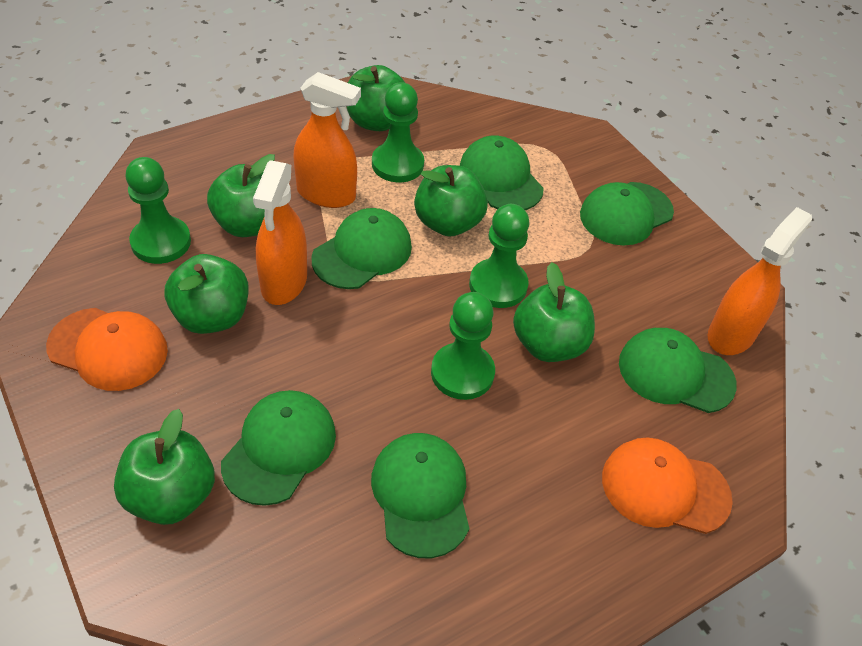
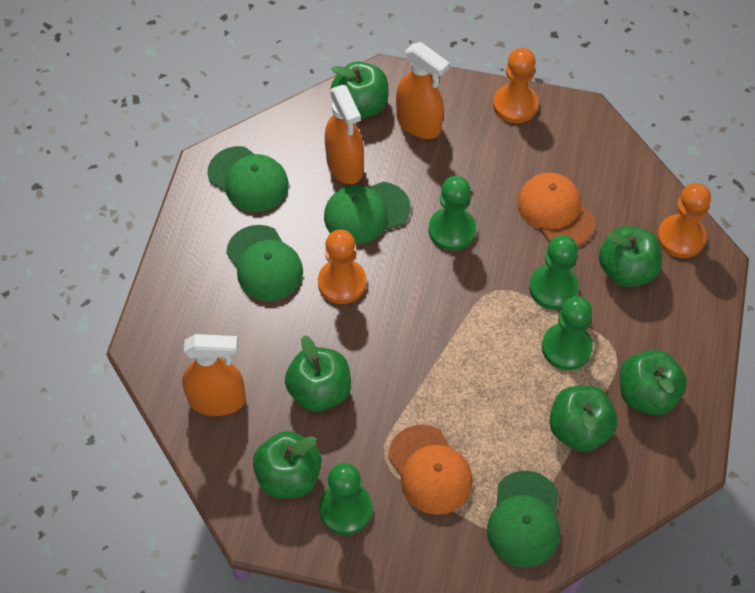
green cap: [221,390,336,506] [311,208,412,289] [371,433,469,558] [460,136,544,210] [580,182,674,246] [619,328,737,413] = 6 -> [207,146,289,212] [226,225,303,301] [324,182,410,244] [487,471,560,567] = 4
orange pawn: none = 0 -> [318,230,366,304] [493,48,538,123] [657,183,711,258] = 3

